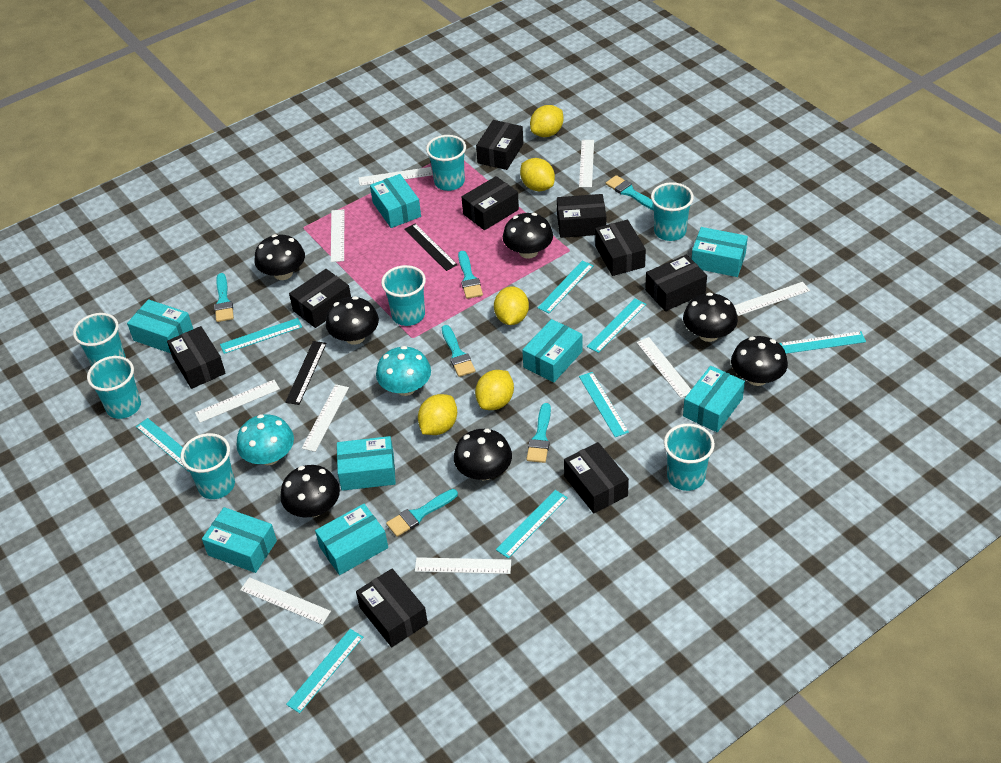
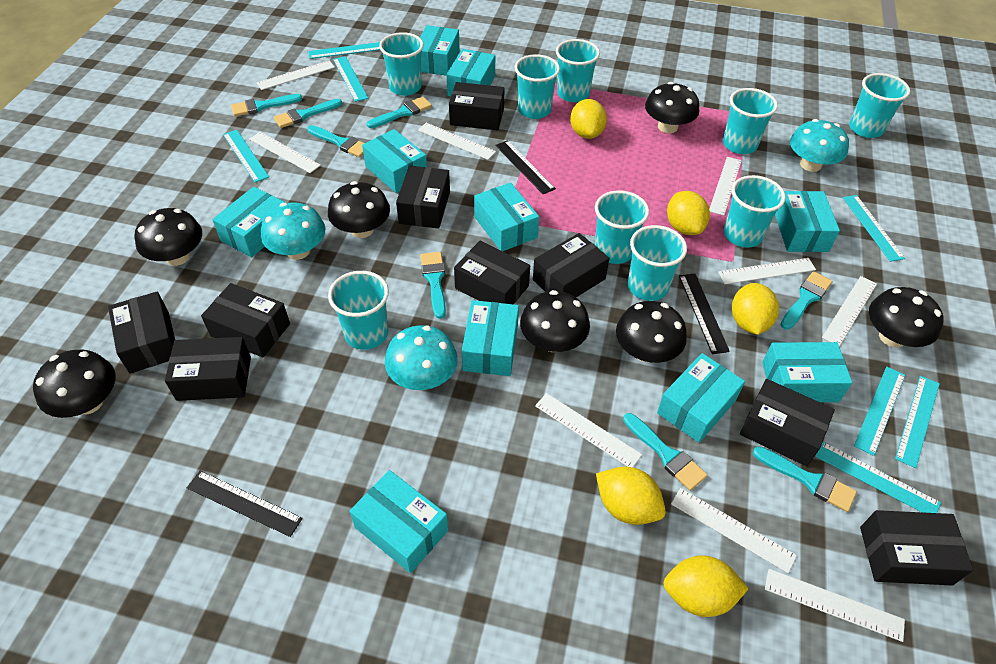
black ruler: [285,341,327,405] [404,224,457,271] = 2 -> [187,471,303,537] [495,140,556,194] [679,274,730,354] = 3
turquoise box: [127,299,193,353] [202,507,277,573] [315,504,388,575] [337,436,396,491] [370,174,421,228] [522,319,582,382] [683,366,745,432] [692,227,748,277] = 8 -> [212,187,285,257] [350,470,448,573] [362,129,427,193] [420,25,460,76] [447,49,495,96] [462,300,519,376] [474,182,539,251] [657,353,745,443] [762,342,852,402] [775,191,840,252] = 10
turquoise brush: [214,273,234,322] [386,489,458,537] [442,325,475,377] [458,251,483,299] [526,403,551,463] [606,175,654,210] = 6 -> [231,94,302,117] [273,99,342,128] [307,125,364,157] [367,97,432,128] [420,252,446,319] [623,413,707,491] [753,447,857,512] [781,271,833,330] = 8
turquoise cup: [73,313,126,366] [87,356,141,419] [181,433,235,499] [381,265,426,326] [426,135,466,191] [651,182,694,241] [664,423,715,491] = 7 -> [328,271,389,350] [379,32,424,96] [515,54,560,119] [556,39,600,102] [595,190,649,264] [628,225,687,301] [723,88,778,154] [724,175,786,248] [849,73,910,138] = 9
turquoise mushroom: [236,414,294,465] [376,346,431,396] = 2 -> [261,202,325,260] [385,325,458,390] [790,119,849,172] = 3
turquoise ruler: [136,418,189,472] [220,318,302,354] [286,629,363,713] [496,490,568,558] [538,261,594,313] [579,372,629,437] [587,298,647,353] [779,331,866,354] = 8 -> [223,130,269,182] [308,42,380,59] [333,56,368,102] [815,442,941,513] [843,195,905,262] [854,367,905,456] [895,376,940,468] = 7

